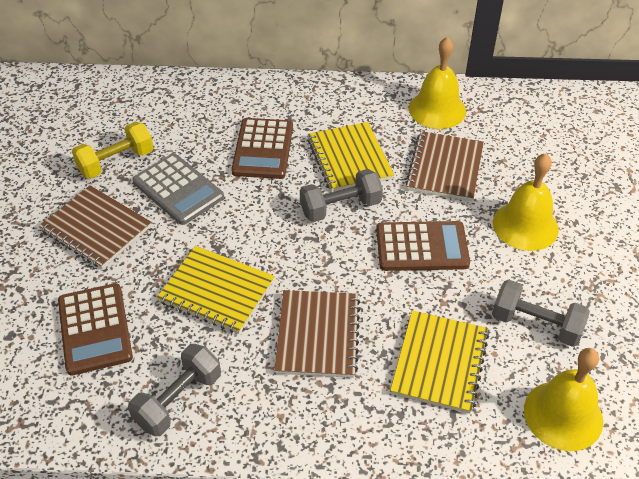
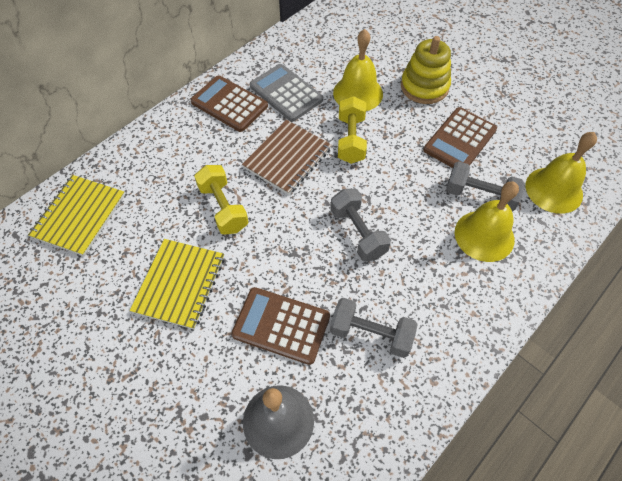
brown notebook: [39,185,151,269] [274,290,360,378] [405,131,484,201] = 3 -> [242,120,332,195] = 1
grey bell: none = 0 -> [243,385,314,459] = 1
yellow dumbbell: [72,122,154,179] = 1 -> [194,165,248,235] [338,96,367,164] = 2
yellow notebook: [157,246,275,334] [307,122,394,192] [390,310,489,414] = 3 -> [28,175,125,256] [130,239,224,330] = 2
yellow stacking toy: none = 0 -> [401,36,451,104] = 1

